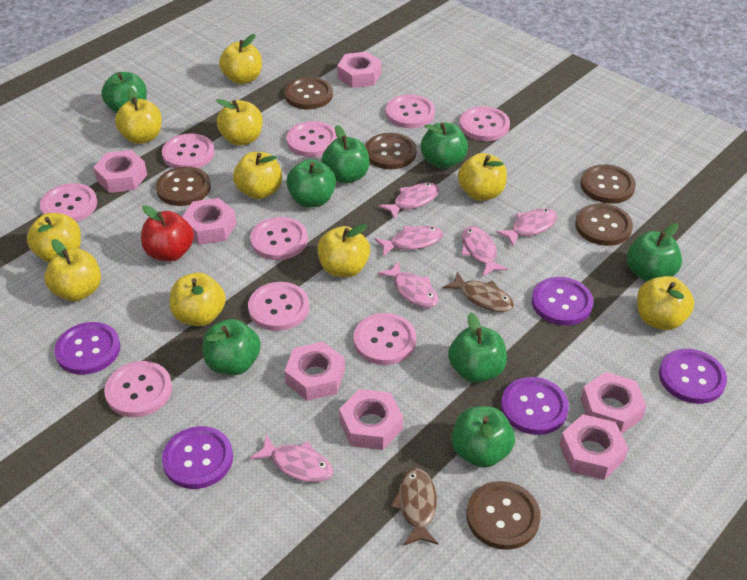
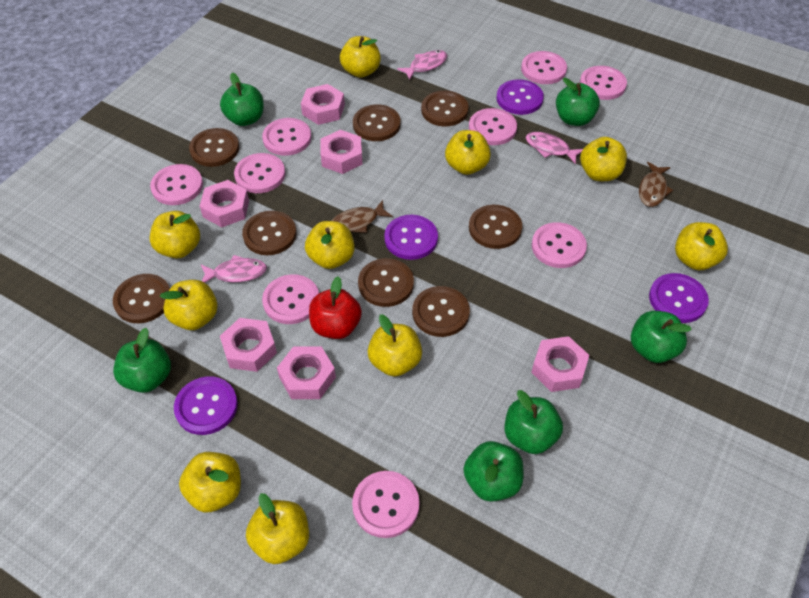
brown button: [156,167,211,206] [284,77,333,109] [365,133,417,169] [466,481,541,550] [575,203,633,246] [580,164,636,204] = 6 -> [113,274,170,323] [189,128,239,167] [242,211,297,255] [353,104,401,141] [358,258,414,307] [412,286,470,337] [421,90,469,127] [469,205,522,249] = 8
green apple: [101,72,147,113] [202,319,261,375] [286,159,336,207] [322,125,369,184] [421,122,468,169] [448,312,507,383] [452,406,515,468] [627,223,682,282] = 8 -> [113,328,171,393] [220,73,263,126] [464,441,523,502] [504,390,563,454] [556,78,600,126] [631,311,692,363] = 6
pink fish: [250,435,333,483] [374,226,443,257] [377,261,438,308] [378,183,439,220] [461,226,508,276] [496,208,557,246] = 6 -> [201,255,267,283] [397,50,447,80] [526,132,583,164] = 3
pink nut: [93,150,147,193] [182,198,236,245] [285,342,345,401] [337,52,381,88] [339,389,403,450] [559,414,628,480] [581,372,646,434] = 7 -> [200,180,249,227] [220,318,277,372] [277,346,336,399] [301,84,345,125] [320,130,362,174] [531,336,589,392] = 6
purple button: [54,322,120,375] [162,426,233,489] [501,377,569,435] [532,277,594,325] [659,349,727,404] = 5 -> [174,377,238,435] [384,215,438,260] [496,79,544,115] [649,273,709,323] = 4

